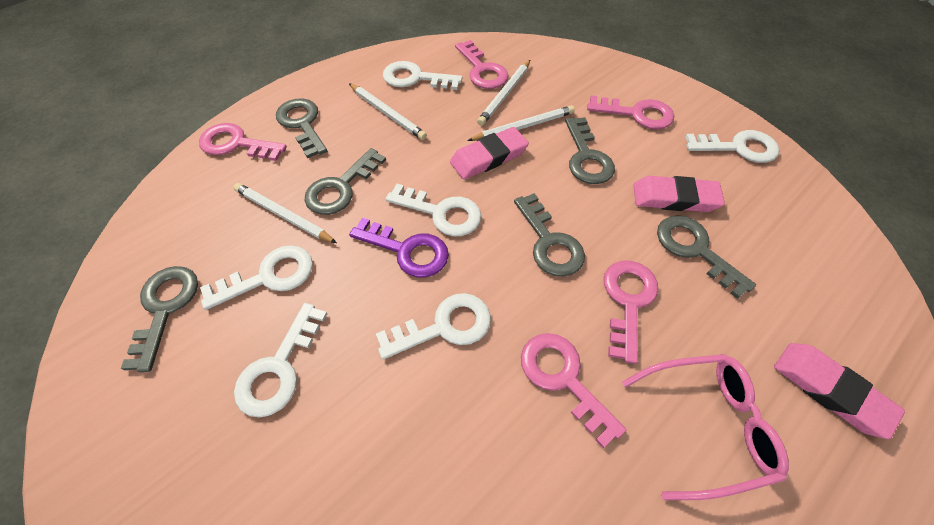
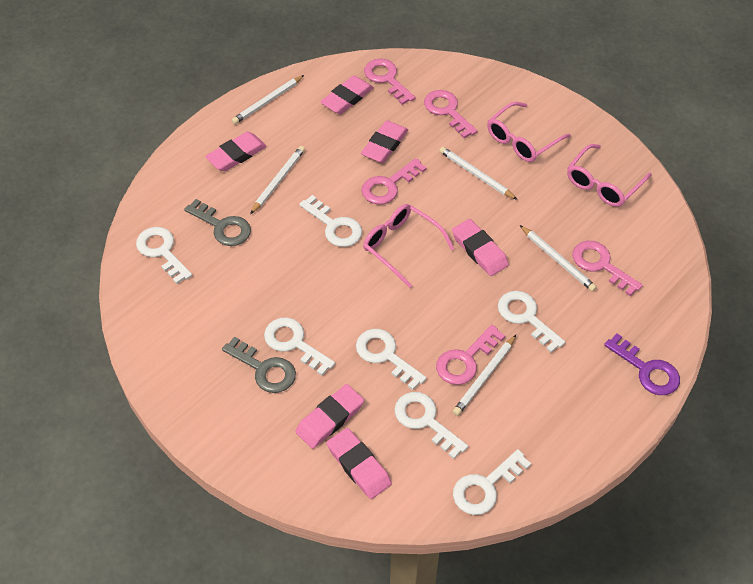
grey key: [121,266,198,372] [276,98,327,158] [305,148,386,215] [514,193,585,276] [565,117,615,184] [657,215,756,299] = 6 -> [184,199,251,246] [222,336,296,393] = 2
pink eraser: [450,127,529,180] [633,176,725,212] [774,343,905,439] = 3 -> [205,132,267,171] [295,384,364,449] [320,75,374,114] [327,428,392,499] [361,120,408,163] [452,219,509,276] = 6
pink glasses: [622,354,789,500] = 1 -> [363,204,454,288] [487,101,571,162] [567,144,651,207] = 3
white key: [200,245,313,310] [234,303,327,417] [376,293,491,360] [383,61,462,90] [386,184,481,236] [685,130,779,163] = 6 -> [136,227,192,284] [264,317,335,376] [299,195,362,247] [356,329,427,390] [394,392,468,459] [453,449,531,515] [498,291,565,353] = 7
white pencil: [233,183,337,243] [349,83,427,140] [467,105,575,141] [477,60,530,126] = 4 -> [232,75,304,124] [250,146,305,214] [439,146,518,200] [453,335,516,416] [520,225,597,292] = 5

